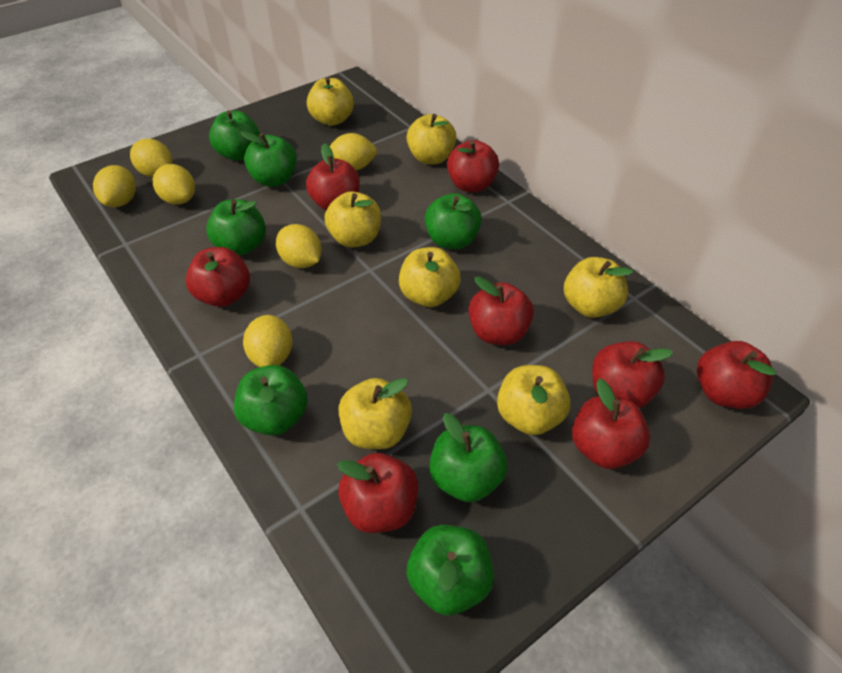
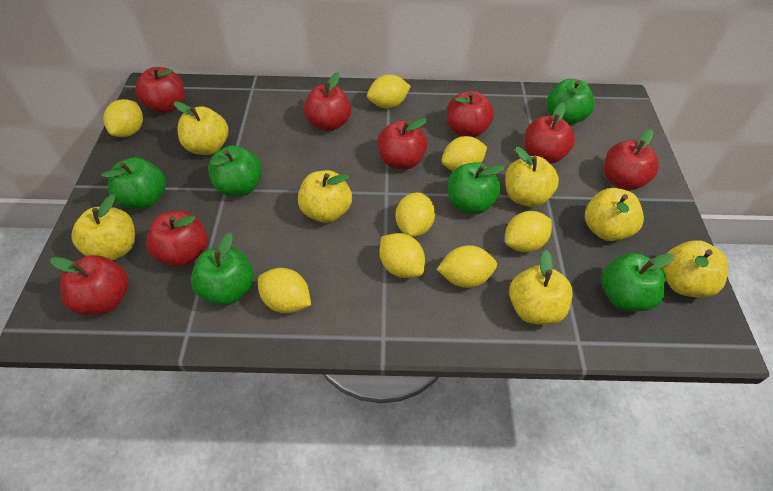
green apple: [206,199,266,256] [209,110,260,161] [234,365,308,436] [240,131,297,187] [406,525,494,615] [425,193,482,249] [429,413,508,502] = 7 -> [101,157,166,209] [190,233,254,306] [208,145,262,196] [448,162,505,214] [546,79,595,125] [601,253,674,311] = 6
yellow lemon: [93,165,136,207] [130,139,172,177] [153,164,195,205] [243,315,293,367] [276,224,322,268] [329,133,377,170] = 6 -> [103,99,143,137] [258,268,311,313] [367,74,411,108] [379,233,425,278] [396,192,435,237] [436,245,497,288] [442,136,487,171] [505,211,552,252] = 8

